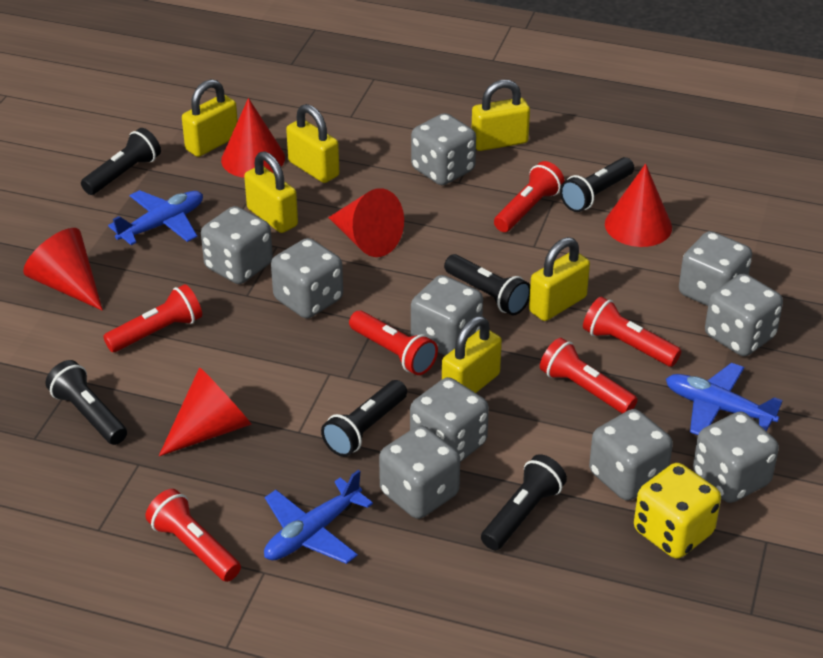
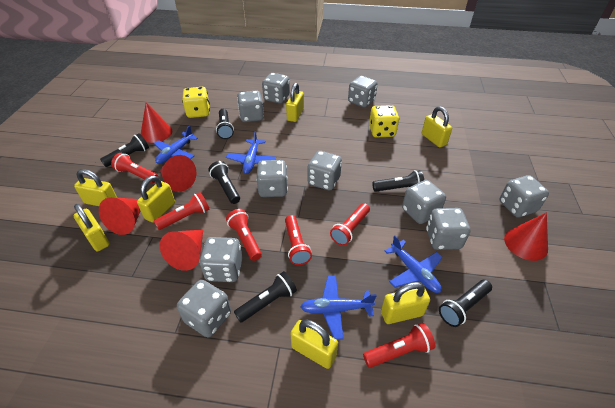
blue plane: [108,190,203,245] [264,470,373,564] [666,363,783,435] = 3 -> [154,125,198,164] [226,131,276,174] [300,276,376,340] [385,235,443,293] = 4
yellow dice: [634,463,721,559] = 1 -> [182,87,210,118] [369,105,399,138] = 2
yellow padlock: [182,79,238,157] [244,151,298,233] [286,104,339,183] [442,316,502,393] [472,80,530,151] [529,237,590,321] = 6 -> [74,169,117,206] [74,204,110,252] [137,175,175,223] [286,83,304,122] [290,319,338,369] [381,282,430,324] [422,106,452,148] = 7

